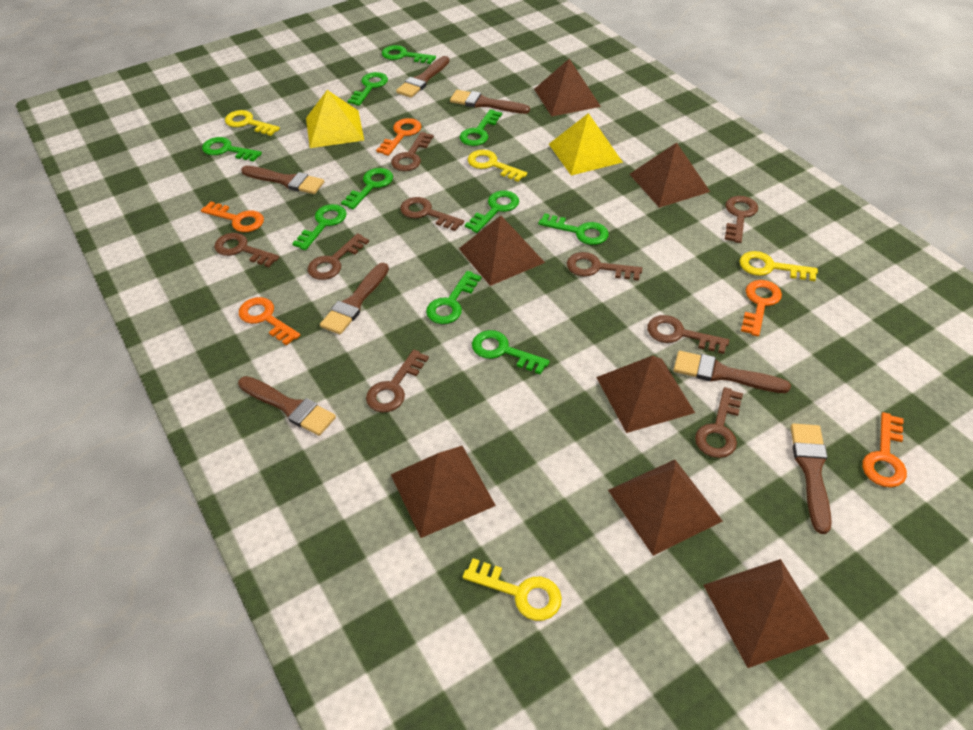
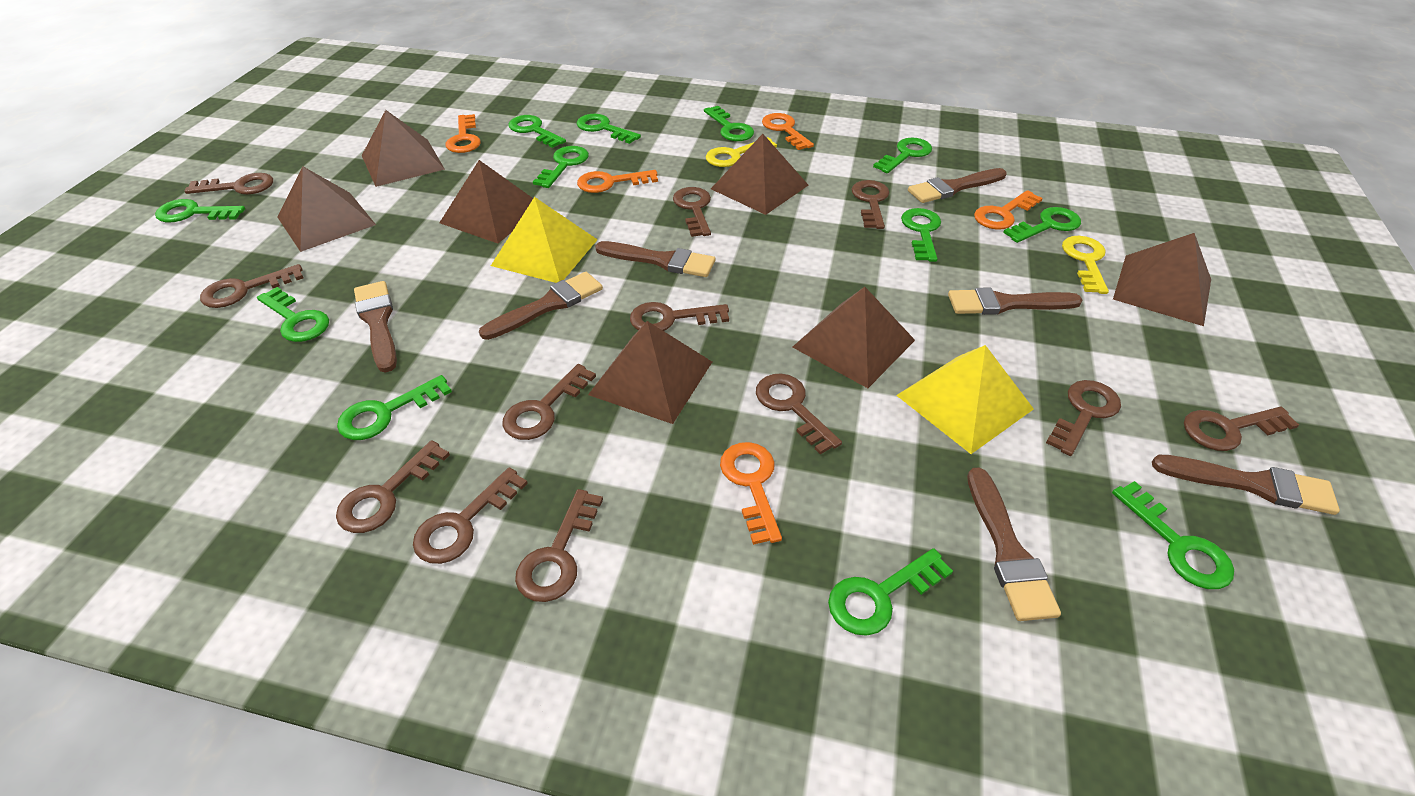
brown key: [214,233,279,267] [308,233,369,280] [366,350,429,413] [391,132,434,171] [400,197,464,231] [567,252,642,281] [647,315,729,354] [695,387,743,458] [725,196,758,243] = 9 -> [185,173,273,194] [200,264,303,308] [336,440,450,533] [413,467,528,564] [502,364,596,440] [515,489,603,602] [630,302,729,331] [673,187,711,237] [756,373,842,454] [851,180,889,229] [1046,380,1121,456] [1184,407,1299,451] = 12
green key: [202,137,262,162] [292,204,347,250] [341,168,393,209] [348,72,388,106] [382,45,436,64] [426,271,481,324] [460,109,502,146] [465,191,519,233] [472,330,550,375] [538,213,609,245] = 10 -> [155,199,245,222] [257,287,329,342] [337,375,452,440] [509,115,566,148] [533,146,589,188] [576,114,641,144] [704,106,754,141] [828,548,953,636] [873,138,932,173] [901,208,941,262] [1003,207,1081,243] [1112,481,1234,589] = 12
yellow key: [225,110,280,136] [463,558,562,621] [468,150,527,182] [740,251,818,281] = 4 -> [706,137,777,167] [1062,236,1109,294] = 2

